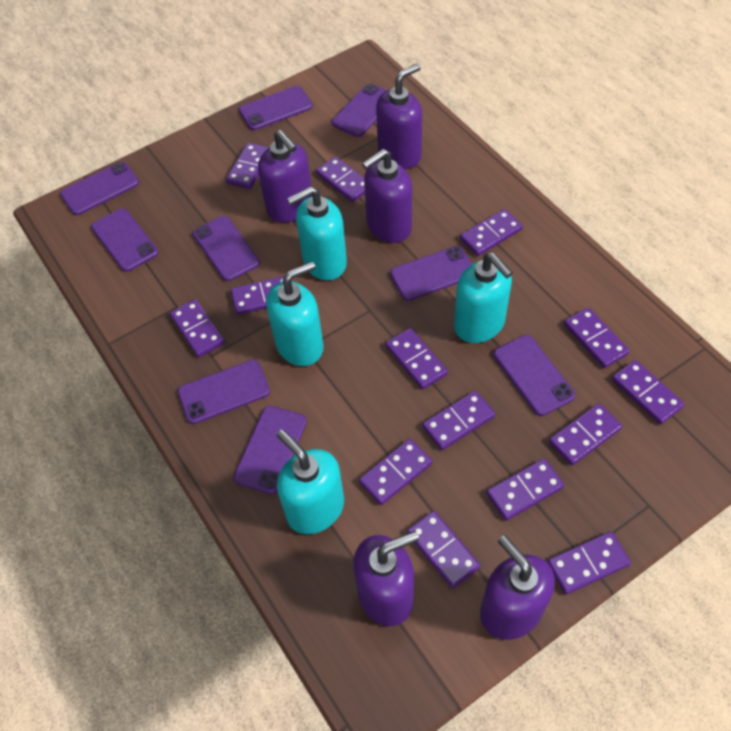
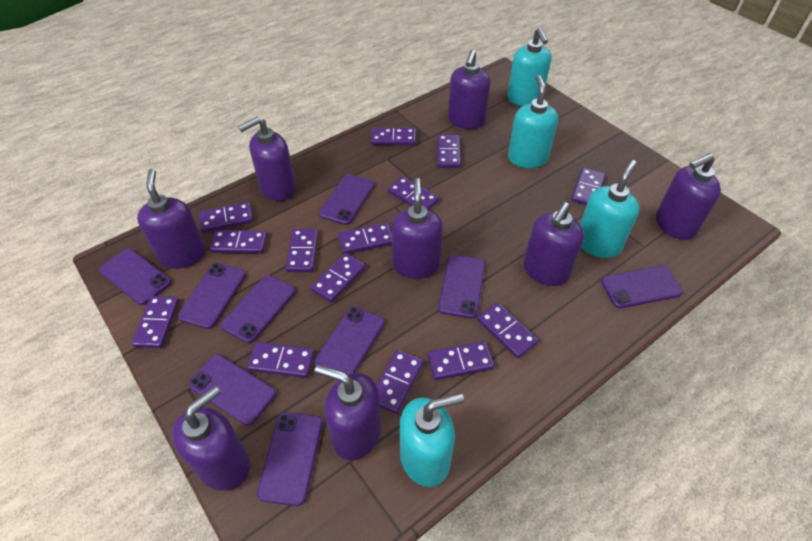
purple soap dispenser: [258,130,312,223] [353,531,419,626] [362,149,412,243] [376,63,422,169] [480,535,555,640] = 5 -> [137,169,206,269] [172,386,250,491] [238,116,296,201] [315,365,382,460] [391,178,443,279] [448,50,491,129] [523,202,584,286] [656,153,721,240] = 8

